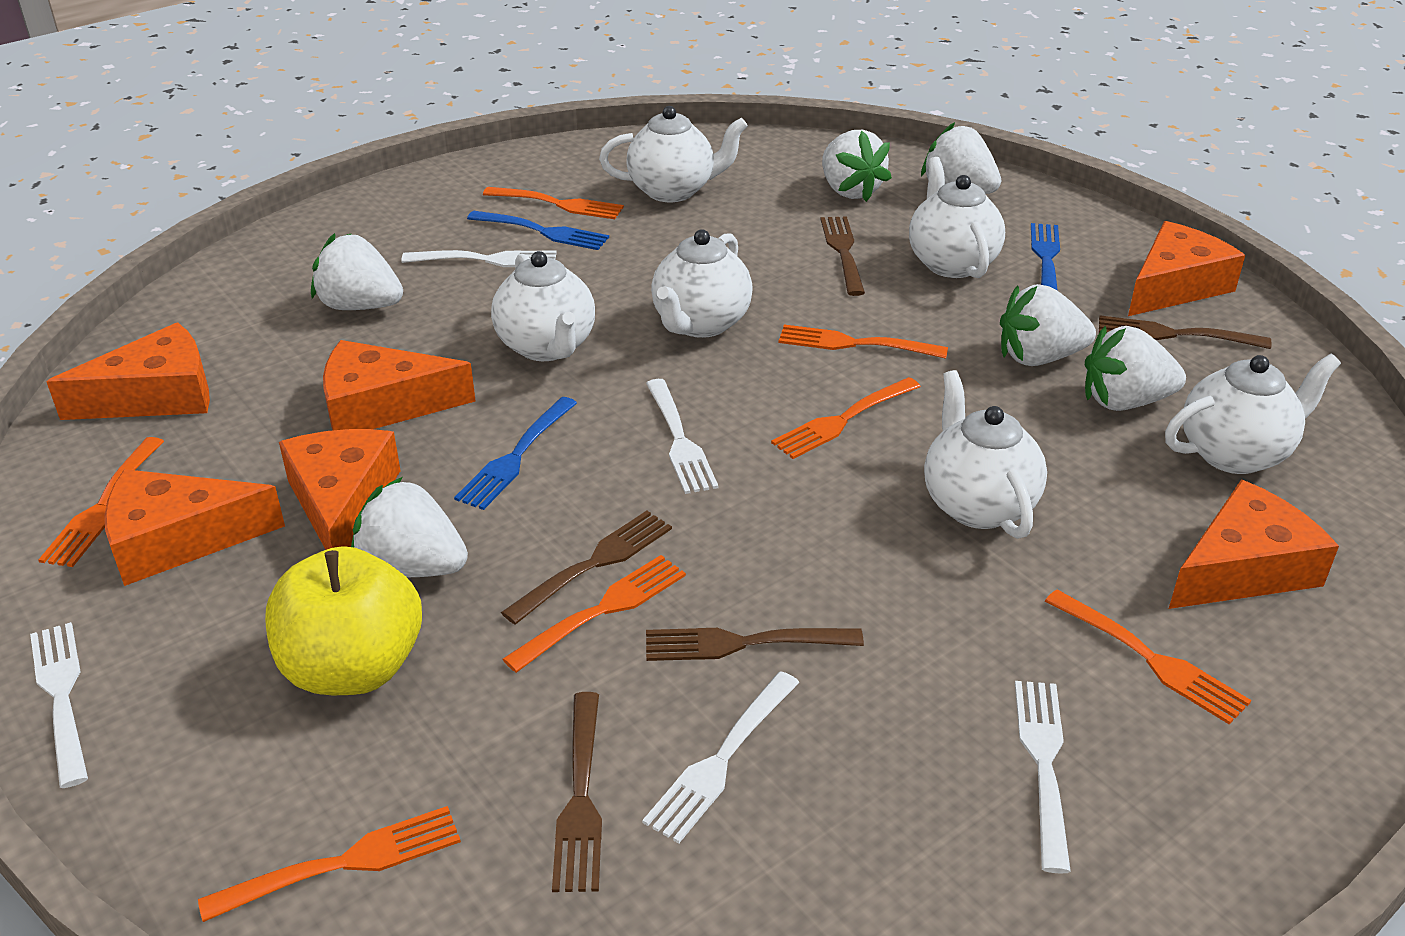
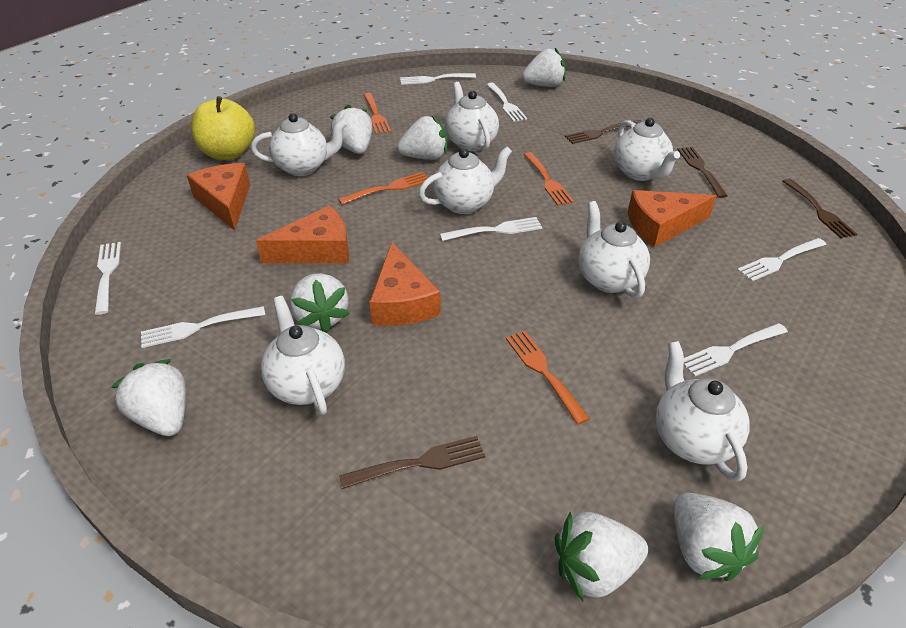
blue fork: [454,397,577,510] [467,211,609,250] [1031,223,1060,291] = 3 -> none = 0
brown fork: [501,511,672,624] [552,692,602,892] [646,628,864,661] [821,216,865,296] [1099,315,1272,349] = 5 -> [339,436,485,489] [565,120,643,144] [677,147,728,198] [783,179,857,238] = 4
orange cheese: [46,322,210,420] [104,469,285,586] [279,429,401,550] [323,340,475,430] [1128,221,1245,316] [1169,480,1339,609] = 6 -> [187,163,250,231] [256,205,349,263] [369,242,441,326] [628,190,716,247] = 4
orange fork: [38,437,164,567] [198,806,461,922] [483,187,624,219] [502,555,686,673] [771,377,921,459] [779,325,948,359] [1045,589,1251,725] = 7 -> [338,172,428,205] [364,93,391,134] [506,331,590,425] [524,152,574,206] = 4
white fork: [30,622,88,788] [401,250,557,267] [642,671,800,843] [646,379,718,494] [1015,681,1071,874] = 5 -> [95,242,121,315] [141,306,265,348] [400,73,476,85] [440,217,542,241] [486,83,527,122] [684,323,788,376] [737,238,826,281] = 7
white strawberry: [311,233,403,310] [351,477,468,577] [822,130,892,202] [921,122,1001,194] [1000,284,1096,366] [1085,326,1186,411] = 6 -> [111,359,186,436] [290,273,350,333] [330,104,372,154] [397,115,447,160] [522,48,566,87] [555,512,648,601] [674,493,764,581] = 7
white teapot: [491,251,595,361] [599,106,748,202] [651,229,753,338] [909,157,1005,278] [924,370,1047,539] [1165,354,1341,474] = 6 -> [251,113,347,176] [261,296,345,415] [419,147,512,214] [445,82,499,151] [578,201,650,299] [614,118,680,181] [656,341,750,482] = 7

